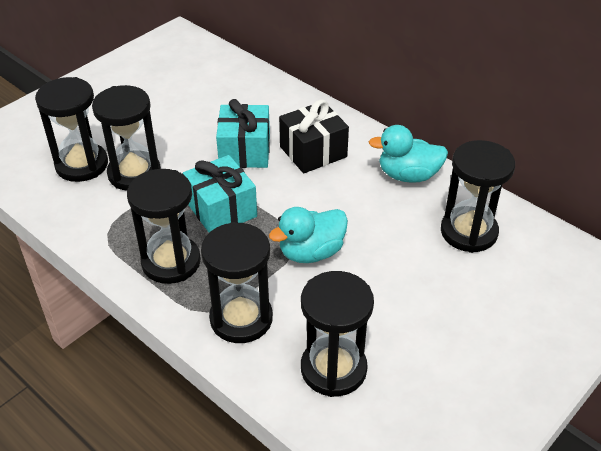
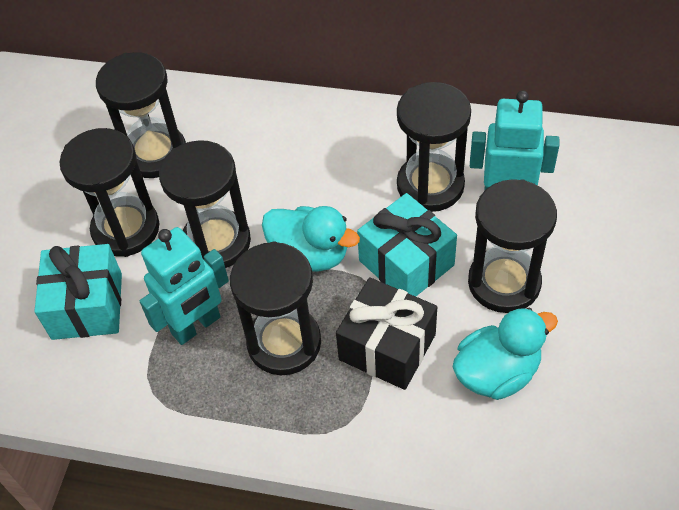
turquoise robot: none = 0 -> [140,227,229,345] [470,91,559,191] = 2

